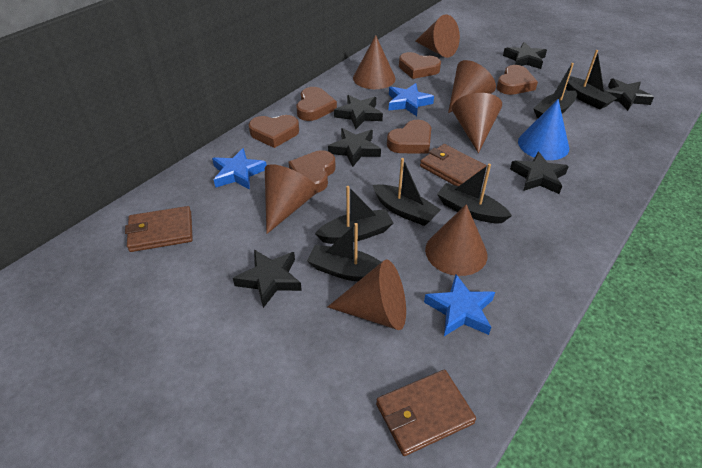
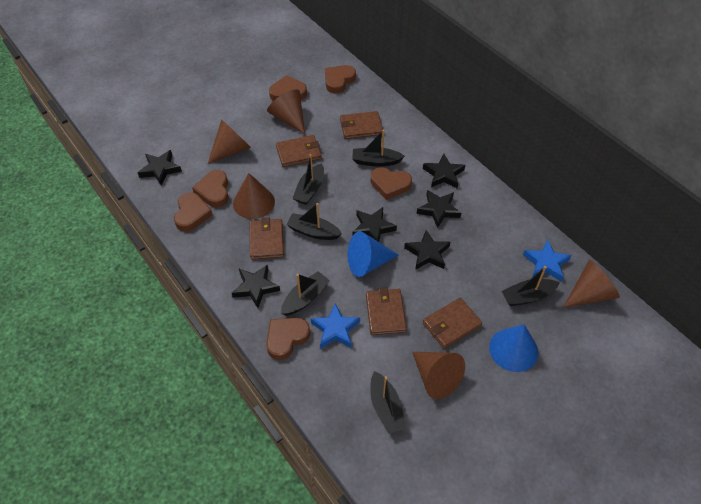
blue cone: [518,99,569,160] = 1 -> [348,231,398,277] [489,324,538,372] = 2
blue star: [212,148,267,190] [389,83,434,116] [424,274,495,336] = 3 -> [311,303,360,349] [523,240,572,282] = 2
brown cone: [265,164,318,234] [328,259,406,330] [353,35,395,89] [415,14,460,58] [425,204,487,276] [448,60,496,113] [452,93,502,153] = 7 -> [208,119,251,164] [233,173,275,219] [267,89,305,135] [412,352,465,399] [563,260,620,308] = 5
brown wallet: [125,206,193,252] [376,370,476,456] [420,144,486,186] = 3 -> [250,218,284,260] [276,135,322,167] [340,111,383,139] [366,288,407,335] [423,298,482,349] = 5

